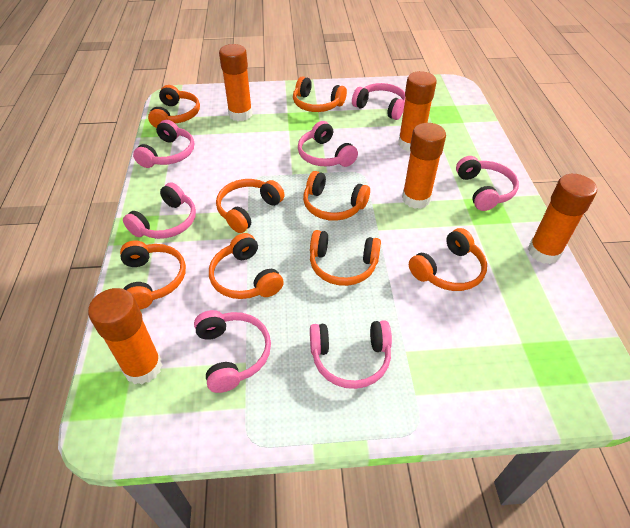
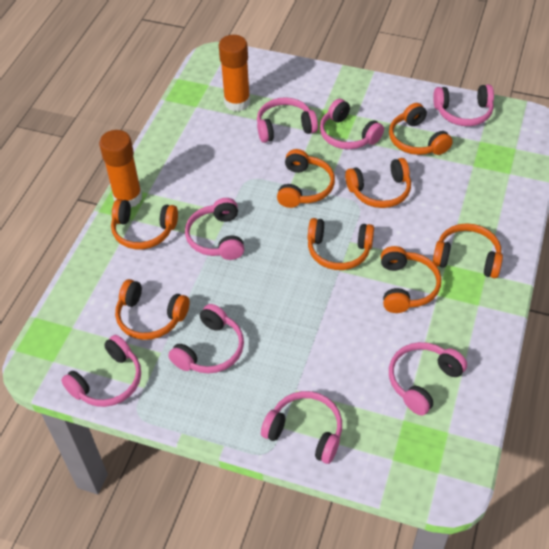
orange glue stick: [88,288,162,385] [219,44,252,121] [398,71,437,152] [402,123,446,209] [528,174,597,264] = 5 -> [99,130,142,208] [219,35,250,111] = 2
pink headphones: [123,182,196,239] [133,120,194,168] [194,310,271,393] [298,121,358,167] [310,320,392,389] [352,83,405,120] [456,156,519,211] = 7 -> [61,335,141,407] [168,304,244,373] [185,198,244,260] [257,97,318,143] [261,391,342,464] [320,99,384,149] [389,342,467,415] [433,85,494,126] = 8

